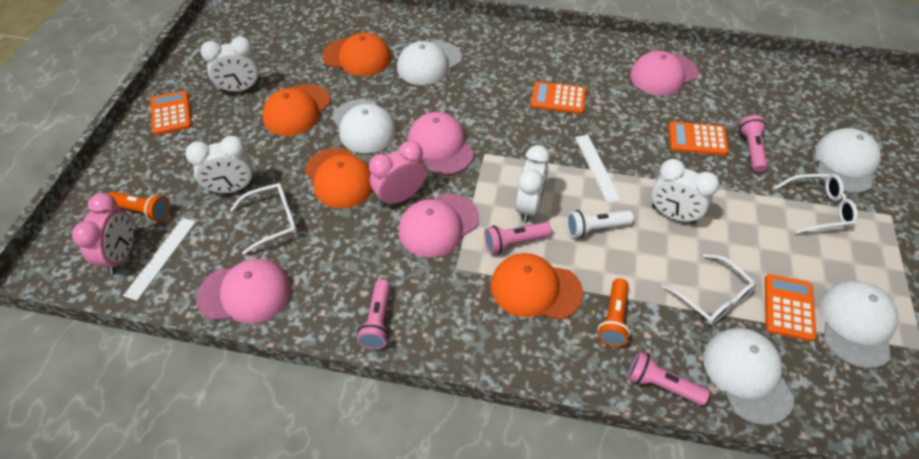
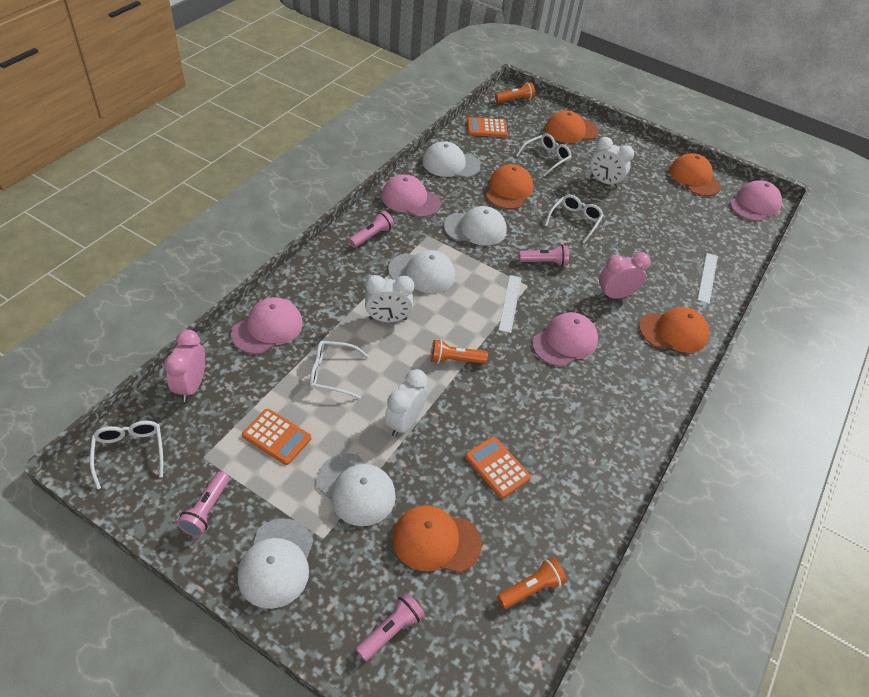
orange calculator: [151,90,192,135] [531,81,586,114] [668,122,729,155] [765,274,816,341] = 4 -> [242,409,311,465] [465,436,531,498] [467,117,508,137] = 3
orange cap: [262,84,331,136] [305,148,373,208] [322,33,391,76] [491,253,583,320] = 4 -> [392,505,482,573] [486,164,533,209] [545,110,598,143] [639,307,709,353] [670,153,721,196] = 5
orange flashlight: [108,191,170,222] [597,278,630,347] = 2 -> [431,339,488,364] [495,82,535,103] [497,557,567,609] = 3
white clock: [186,136,254,193] [200,36,260,93] [515,145,550,223] [651,159,720,224] = 4 -> [365,275,414,322] [385,369,428,437] [590,137,634,188] = 3
white flashlight: [567,210,634,238] = 1 -> none = 0
white glasses: [230,183,297,255] [662,254,756,325] [775,174,858,234] = 3 -> [90,421,163,489] [310,341,369,399] [516,133,572,176] [545,195,604,244] = 4

